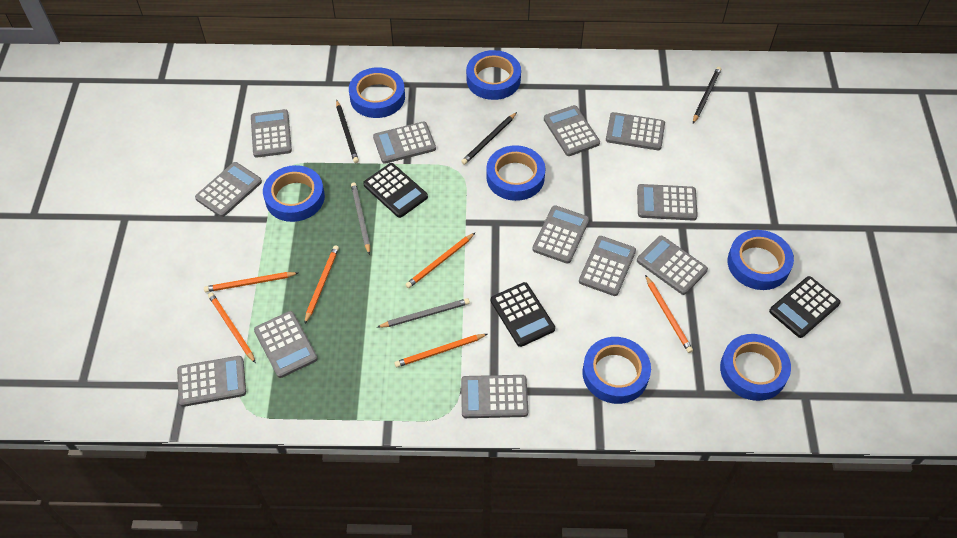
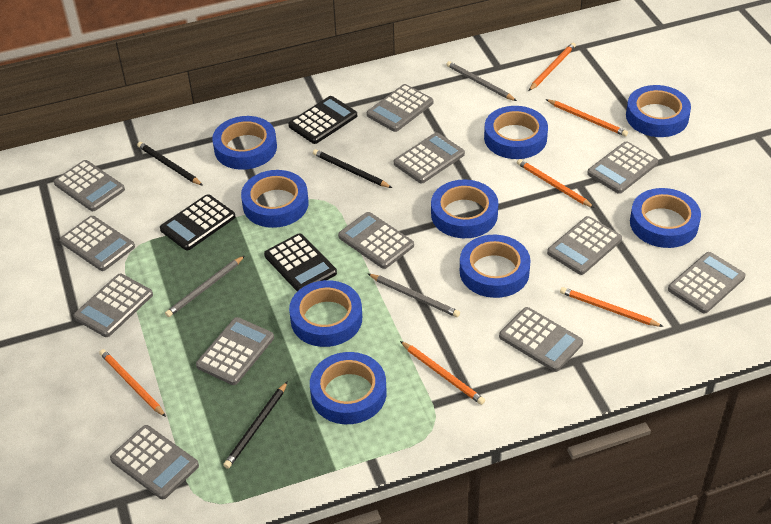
blue tape: [263,165,325,222] [349,67,405,118] [466,50,521,100] [486,145,545,201] [582,337,651,404] [720,334,791,401] [728,230,794,290] = 7 -> [212,116,277,170] [241,170,308,228] [289,280,362,347] [310,352,386,424] [431,179,499,238] [460,235,530,298] [484,106,548,159] [626,85,691,137] [630,188,701,248] = 9
grey pencil: [351,182,370,255] [378,298,470,328] = 2 -> [165,256,245,317] [368,274,460,317] [446,61,517,101] = 3

